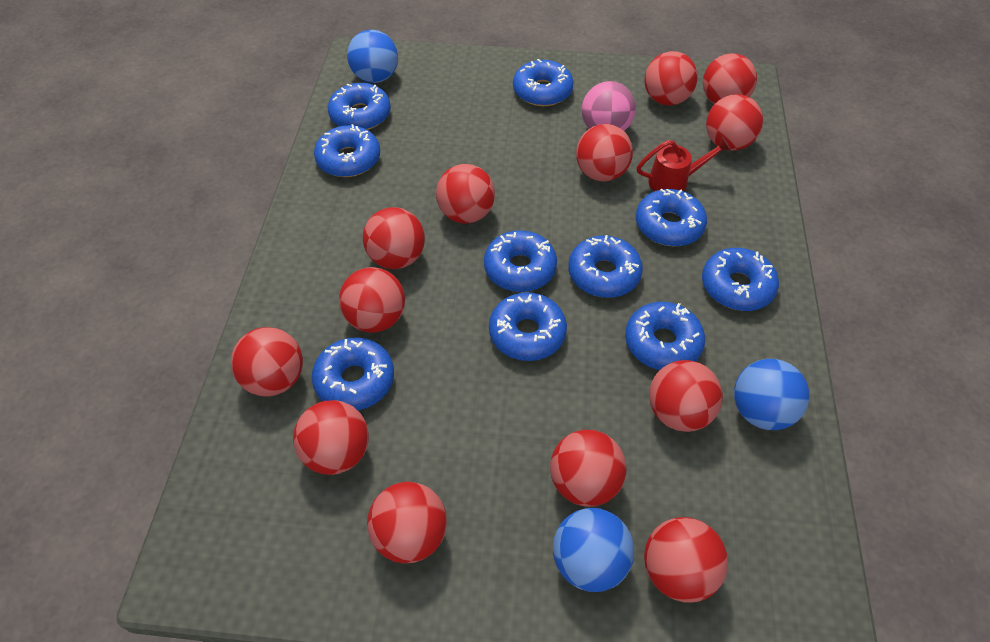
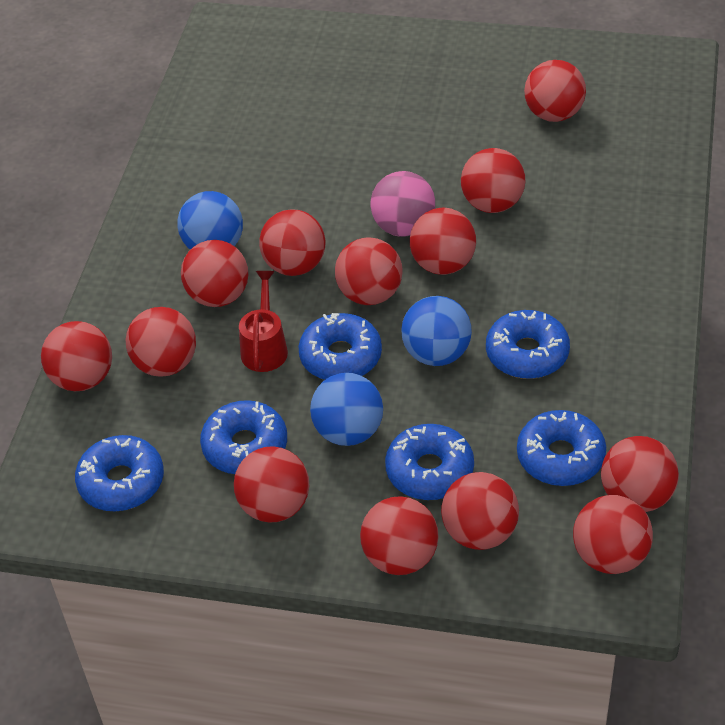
blue donut: [312,337,394,410] [314,124,380,177] [328,83,391,130] [484,230,557,292] [489,292,567,361] [513,59,574,106] [568,235,643,298] [625,302,705,370] [636,189,707,247] [702,248,779,311] = 10 -> [75,435,164,511] [200,400,287,474] [299,313,382,380] [385,424,474,500] [486,310,570,379] [517,410,606,486] = 6

